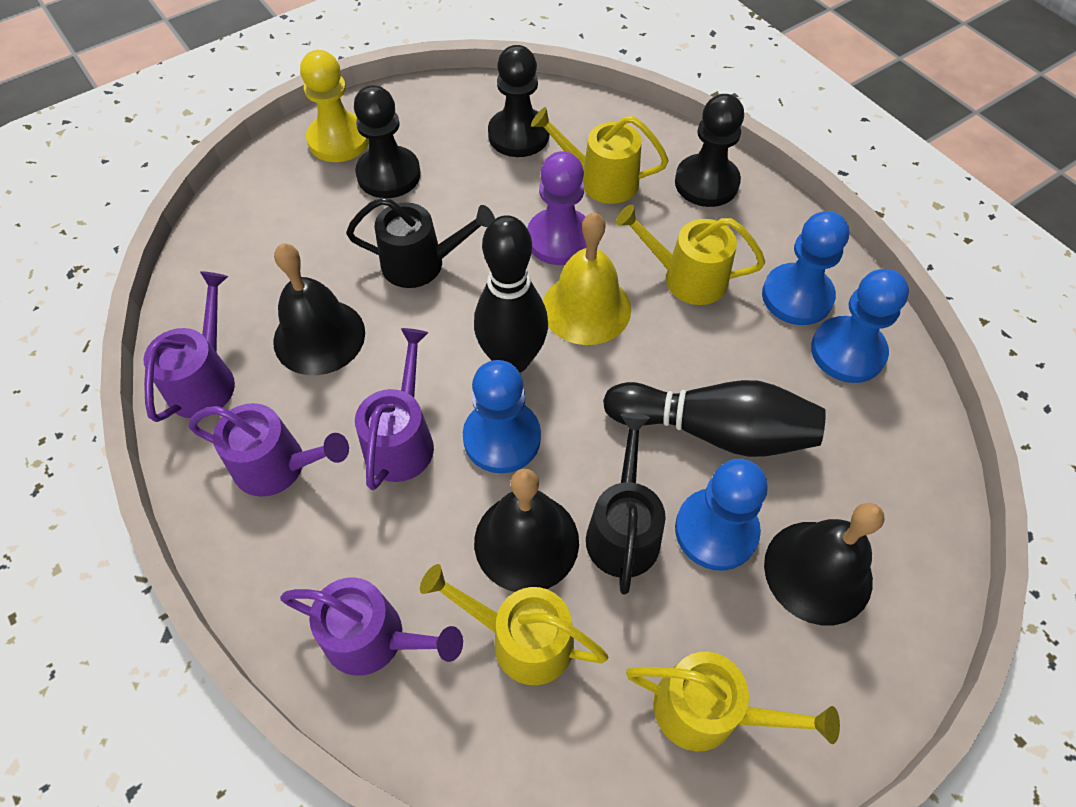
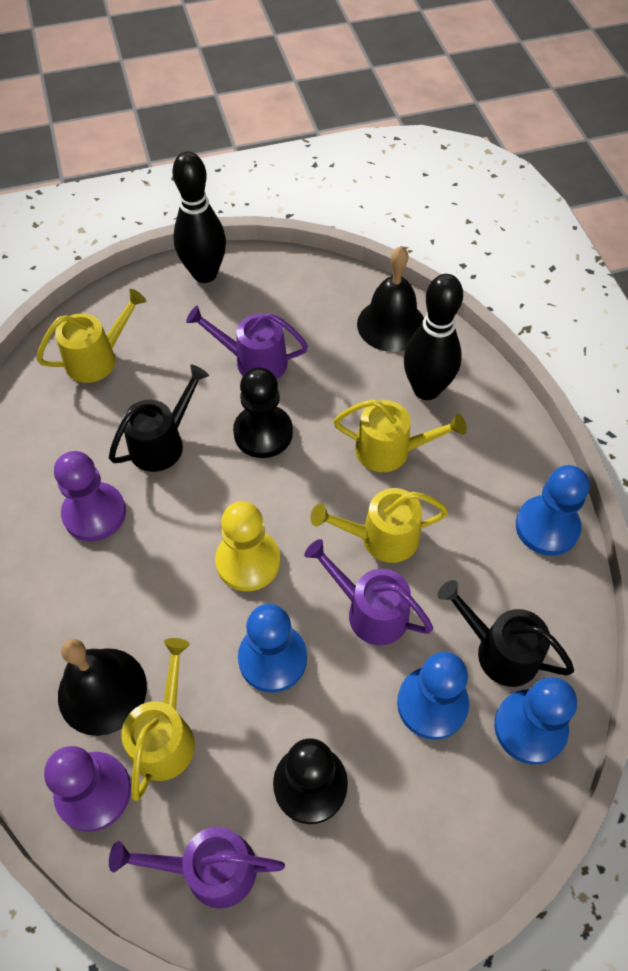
black bell: [273,243,365,375] [474,469,579,592] [764,503,884,625] = 3 -> [58,639,147,736] [357,246,424,352] = 2
black pawn: [354,85,421,198] [488,45,549,157] [675,94,744,207] = 3 -> [233,367,293,458] [273,738,348,824] = 2
purple pawn: [527,151,586,265] = 1 -> [44,746,131,832] [54,451,126,542] = 2
purple watering can: [144,271,235,422] [188,403,349,497] [280,577,463,676] [355,328,434,490] = 4 -> [109,826,285,909] [186,306,308,379] [304,539,433,645] = 3
yellow bell: [543,212,631,345] = 1 -> none = 0

